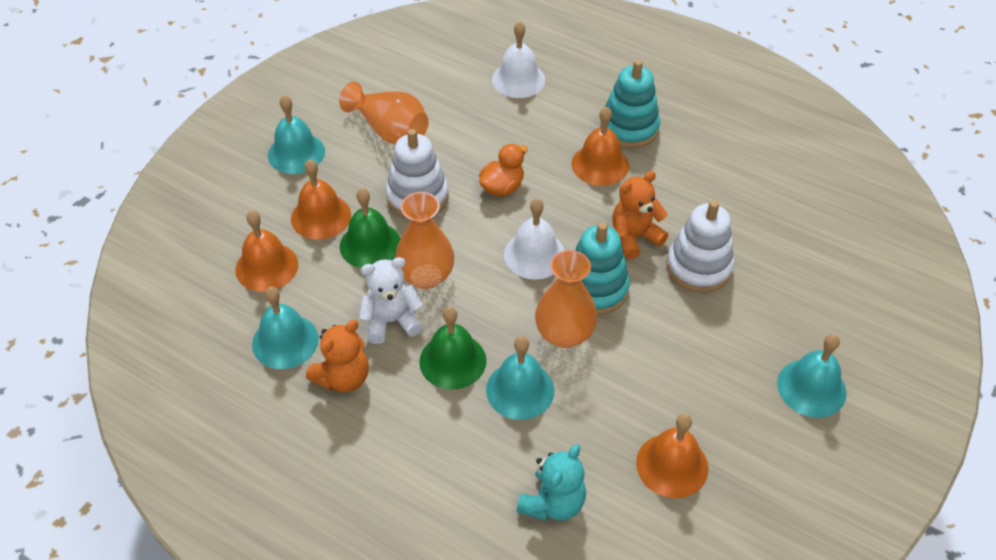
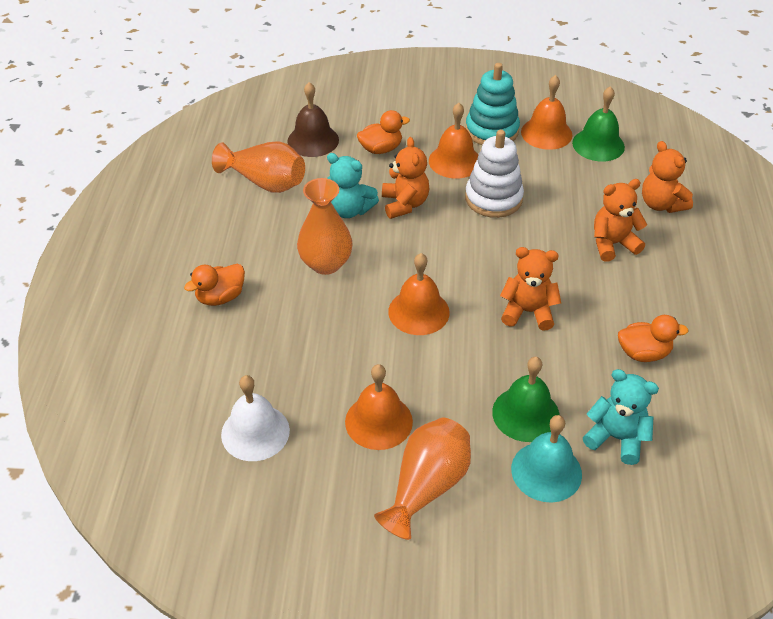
brown bell: none = 0 -> [287,82,339,157] = 1
orange duck: [479,144,528,196] = 1 -> [184,264,245,306] [357,110,410,154] [618,315,689,362] = 3
orange teddy bear: [306,320,369,392] [612,171,668,259] = 2 -> [382,137,429,219] [500,247,561,331] [594,179,647,262] [642,141,693,213] = 4
turquoise bell: [252,287,319,369] [268,95,325,174] [486,337,554,420] [777,334,847,418] = 4 -> [511,415,582,503] = 1
turquoise stacking toy: [575,222,630,315] [600,60,660,148] = 2 -> [465,63,520,145] = 1
turquoise teddy bear: [517,444,586,521] = 1 -> [327,153,379,218] [583,369,659,465] = 2
white bell: [492,21,545,98] [504,198,565,280] = 2 -> [221,375,290,461] = 1
white stacking toy: [386,129,449,219] [666,200,734,293] = 2 -> [465,130,524,218] = 1
white teddy bear: [359,257,423,344] = 1 -> none = 0

